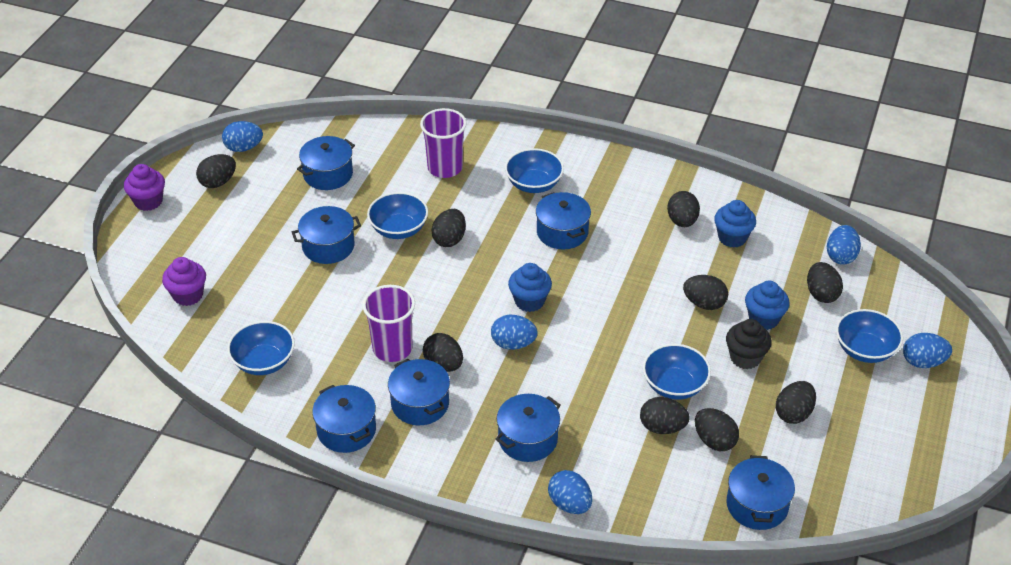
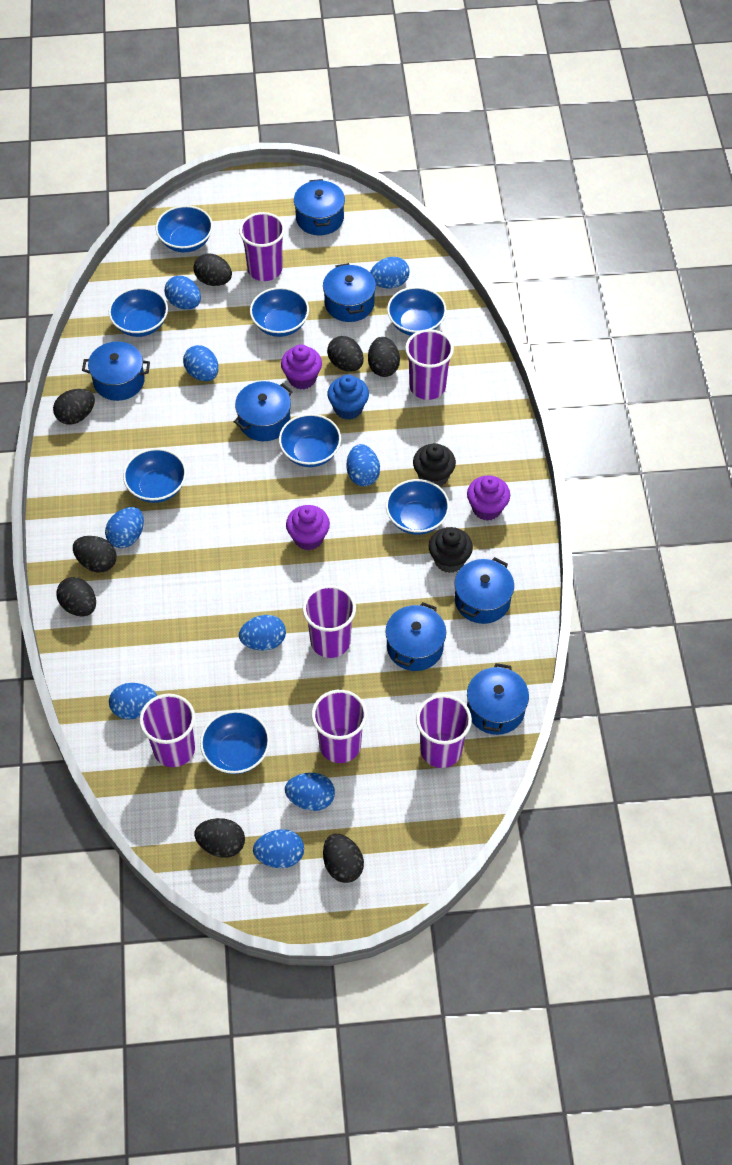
black cupcake: [726,319,772,369] = 1 -> [413,443,456,487] [429,527,473,573] = 2
black egg: [196,154,236,188] [423,333,463,372] [431,209,466,247] [640,397,690,434] [667,191,700,227] [683,275,728,310] [695,408,739,451] [776,381,816,424] [807,262,843,303] = 9 -> [53,389,95,425] [56,577,96,616] [73,536,117,572] [194,254,232,286] [194,818,245,858] [323,834,364,883] [327,336,364,372] [368,337,400,377] = 8
blue bowl: [227,321,295,375] [367,192,428,239] [505,148,564,193] [643,344,711,400] [836,309,903,363] = 5 -> [109,287,168,337] [123,448,186,503] [156,205,213,252] [200,710,270,774] [250,287,309,337] [279,414,341,467] [386,479,450,535] [387,287,446,336] = 8
blue cupcake: [508,263,552,312] [714,200,756,248] [745,281,789,330] = 3 -> [327,375,369,420] = 1
blue egg: [222,121,263,152] [491,315,538,350] [548,470,592,514] [827,225,861,265] [903,333,952,368] = 5 -> [105,507,144,548] [109,683,157,719] [164,276,201,310] [183,345,219,381] [239,615,286,650] [253,829,304,868] [285,773,335,811] [347,444,380,486] [370,257,410,289] = 9
purple cup: [362,285,415,362] [420,108,467,178] = 2 -> [139,694,195,767] [239,212,285,281] [303,585,356,658] [312,690,367,763] [405,329,454,400] [416,694,472,768] = 6
purple cupcake: [124,164,165,211] [162,257,206,306] = 2 -> [281,344,322,390] [286,505,330,550] [467,475,510,521] = 3

